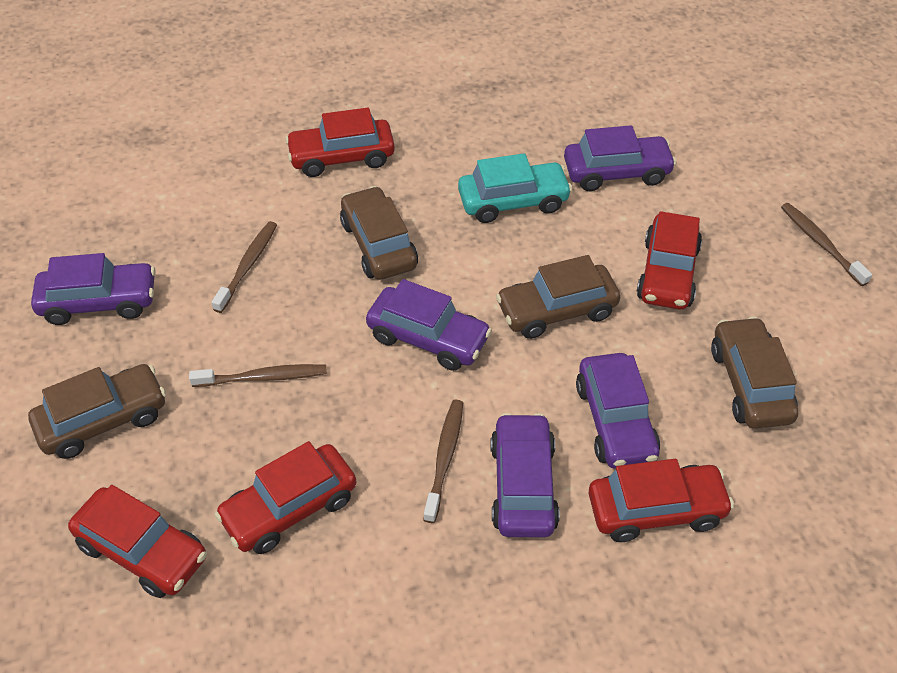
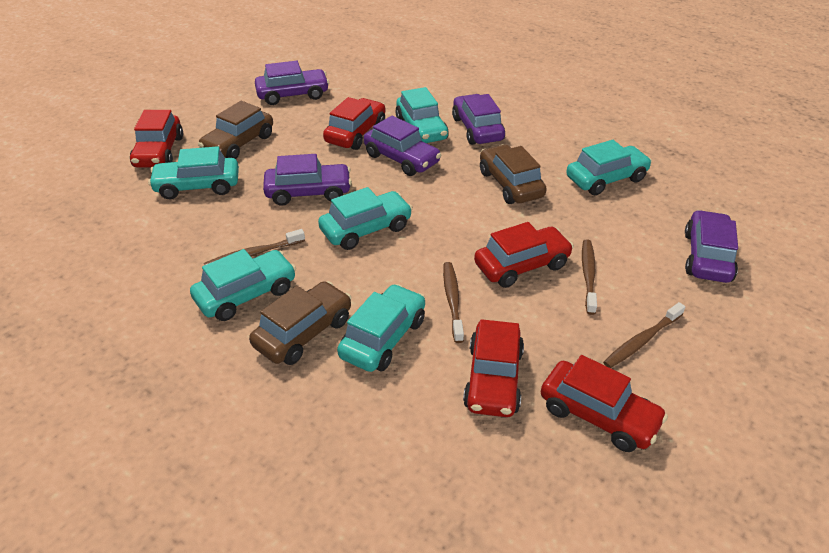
brown car: [28,364,166,459] [340,186,418,280] [496,255,620,339] [711,317,798,429] = 4 -> [198,101,273,159] [249,281,352,365] [480,144,547,204] = 3
turquoise car: [458,153,573,223] = 1 -> [148,146,239,199] [190,249,296,321] [318,187,413,250] [337,284,425,372] [396,87,449,143] [566,140,652,195] = 6

